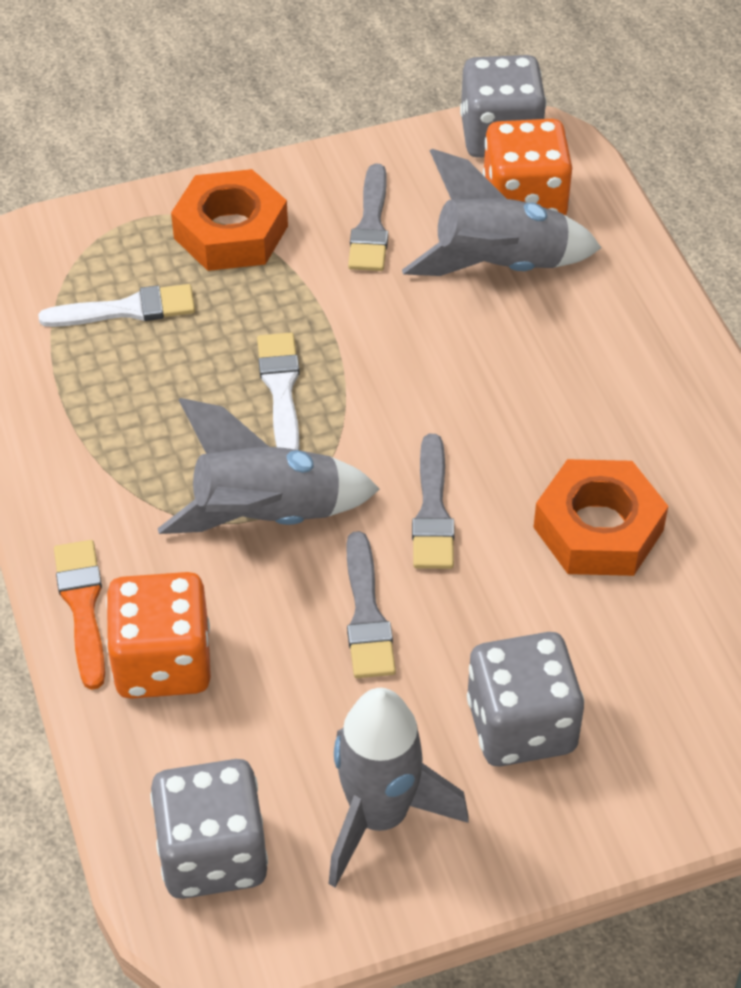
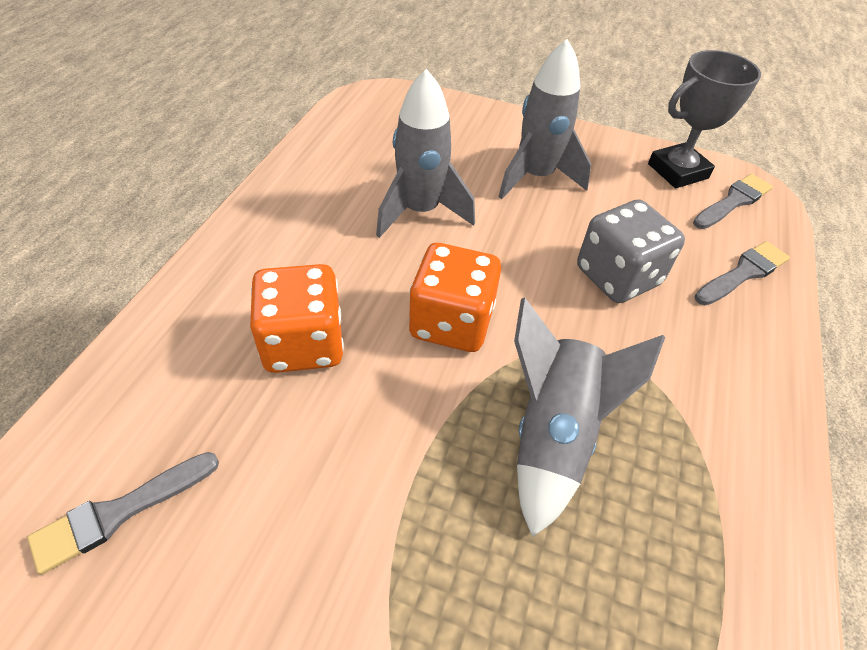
grey dice: [150,759,268,899] [460,55,546,158] [467,632,584,767] = 3 -> [577,200,685,303] = 1
grey trophy: none = 0 -> [648,50,761,188] = 1
orange brush: [54,540,105,690] = 1 -> none = 0
orange nut: [171,169,288,271] [533,459,668,576] = 2 -> none = 0
white brush: [38,284,195,327] [257,333,300,450] = 2 -> none = 0

